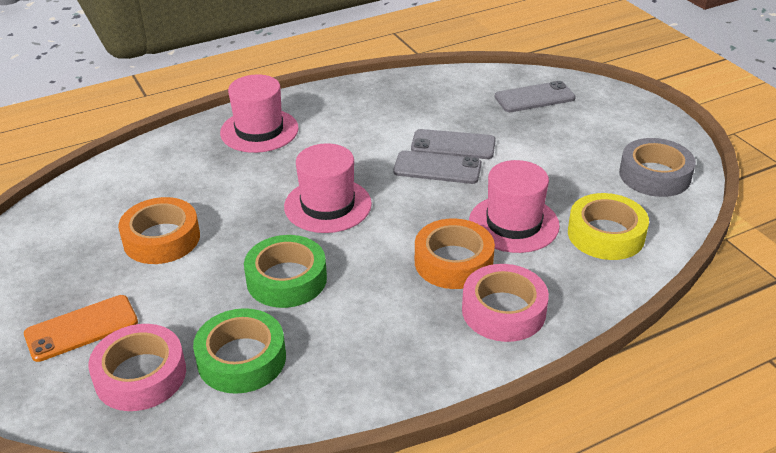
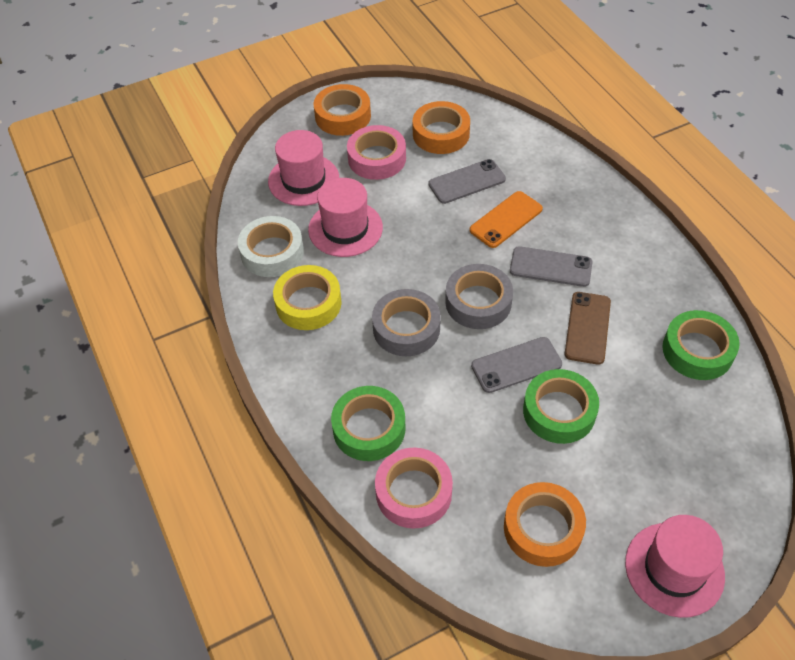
brown phone: none = 0 -> [565,292,611,364] = 1
green tape: [193,308,286,394] [244,235,327,308] = 2 -> [331,386,405,461] [523,369,599,444] [662,310,740,380] = 3
grey tape: [619,138,696,197] = 1 -> [372,289,441,356] [445,264,513,329] = 2
orange tape: [118,197,200,264] [415,219,495,289] = 2 -> [314,84,371,136] [413,101,470,154] [504,482,586,567] = 3
white tape: none = 0 -> [238,216,304,277] = 1

